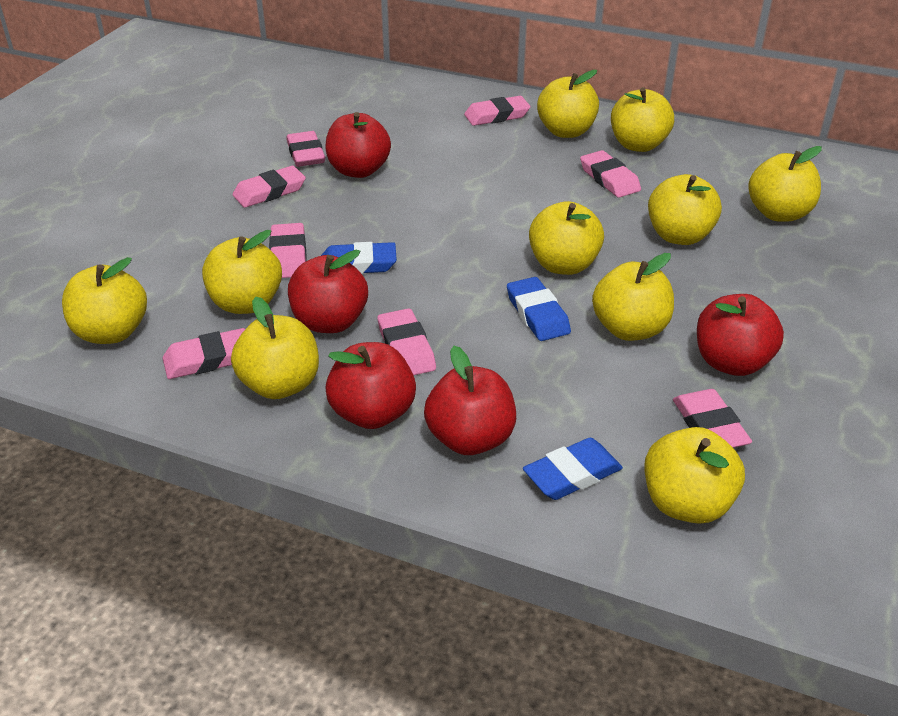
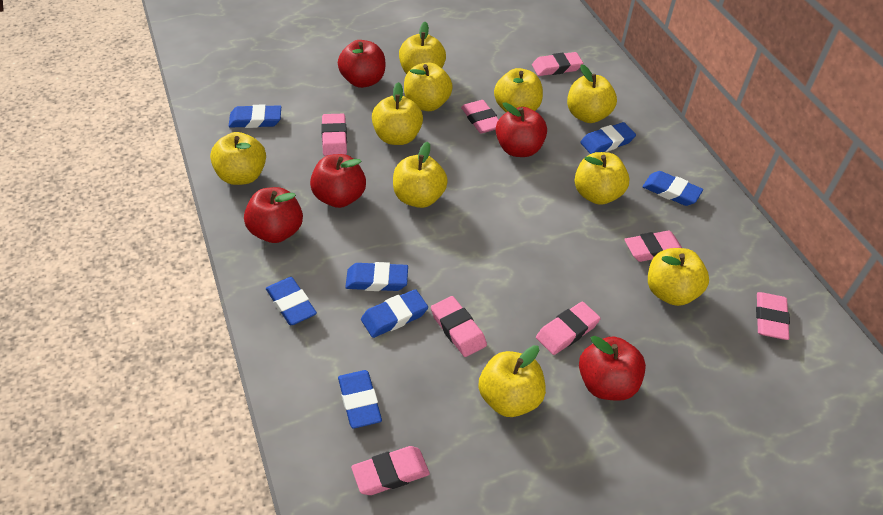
blue eraser: [321,242,397,274] [507,277,571,341] [523,438,623,500] = 3 -> [229,105,281,128] [266,277,317,325] [338,370,382,428] [345,262,408,291] [361,289,428,338] [580,122,636,154] [642,171,703,206] = 7

